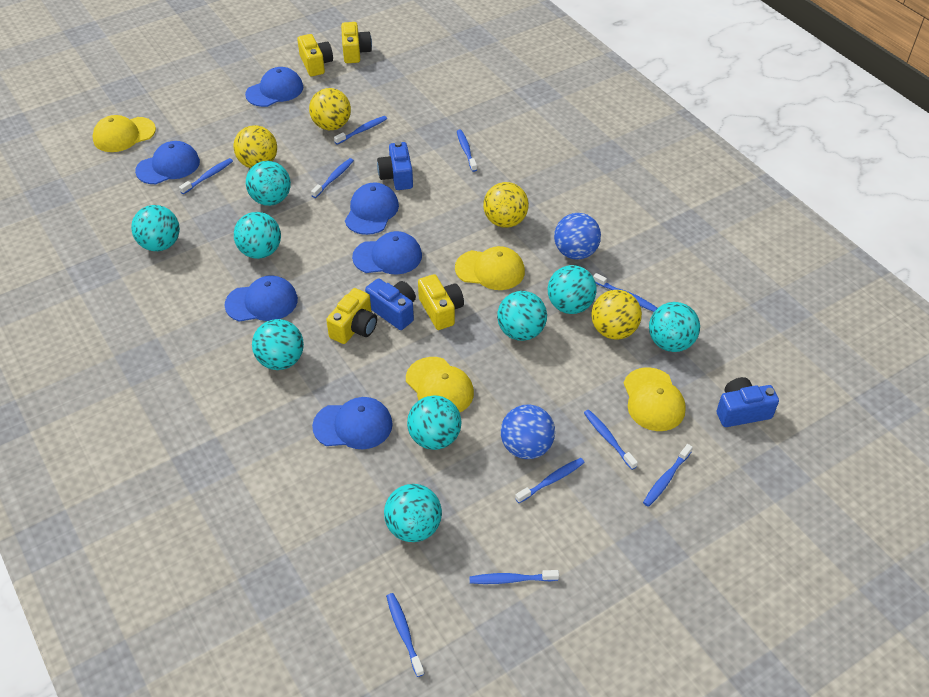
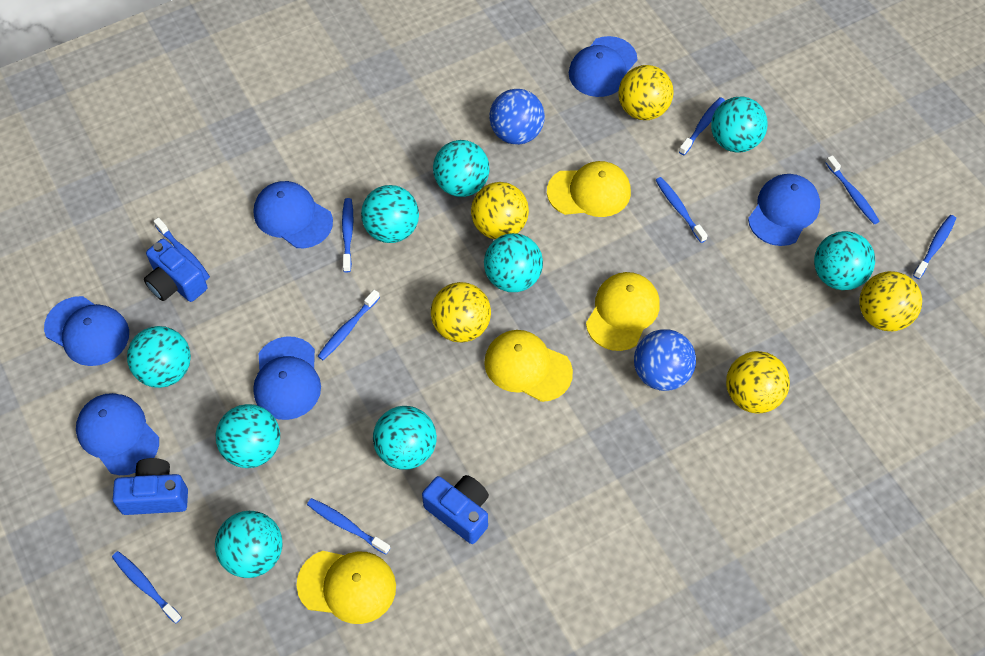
blue toothbrush: [179,158,233,194] [311,158,354,198] [334,116,387,145] [386,593,424,677] [457,130,477,172] [469,570,559,584] [515,458,585,503] [584,410,638,470] [593,273,657,312] [643,444,693,507] = 10 -> [112,551,182,624] [154,218,210,281] [307,498,390,555] [318,290,380,360] [342,198,353,272] [655,177,708,243] [679,97,725,155] [826,155,880,224] [913,215,956,279] = 9
yellow ball: [234,125,277,168] [309,88,351,130] [483,182,529,228] [591,290,642,340] = 4 -> [431,282,491,343] [471,182,529,239] [618,65,673,120] [726,351,790,414] [859,271,922,331] = 5
yellow camera: [297,34,333,76] [326,288,377,344] [341,22,372,63] [418,274,464,330] = 4 -> none = 0

